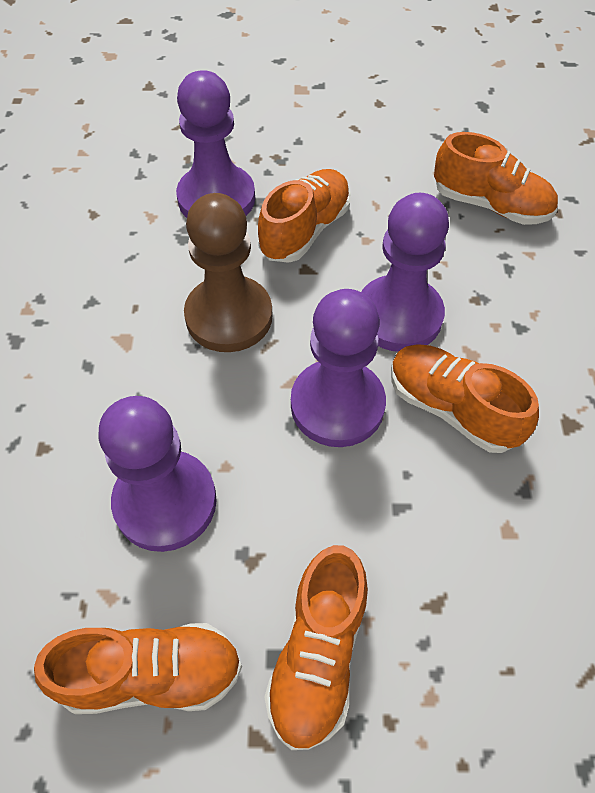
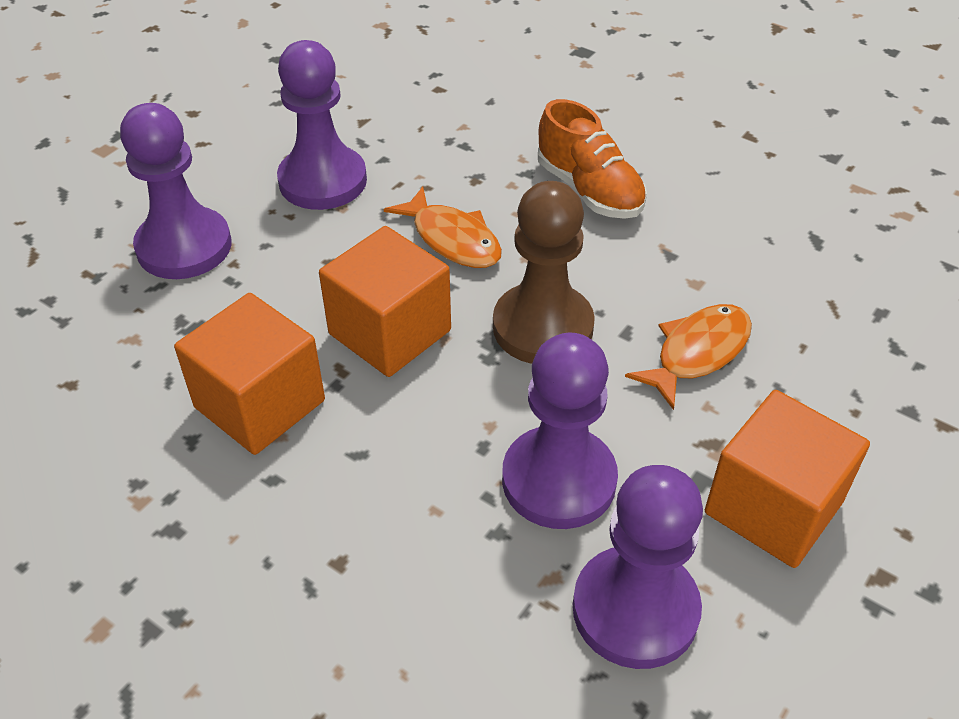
orange cube: none = 0 -> [174,293,325,455] [319,226,451,377] [705,390,870,568] = 3
orange fish: none = 0 -> [384,187,502,268] [625,304,752,410] = 2
orange shoe: [34,623,242,714] [258,169,351,263] [264,545,368,750] [391,345,539,453] [434,132,558,225] = 5 -> [538,99,647,219] = 1

